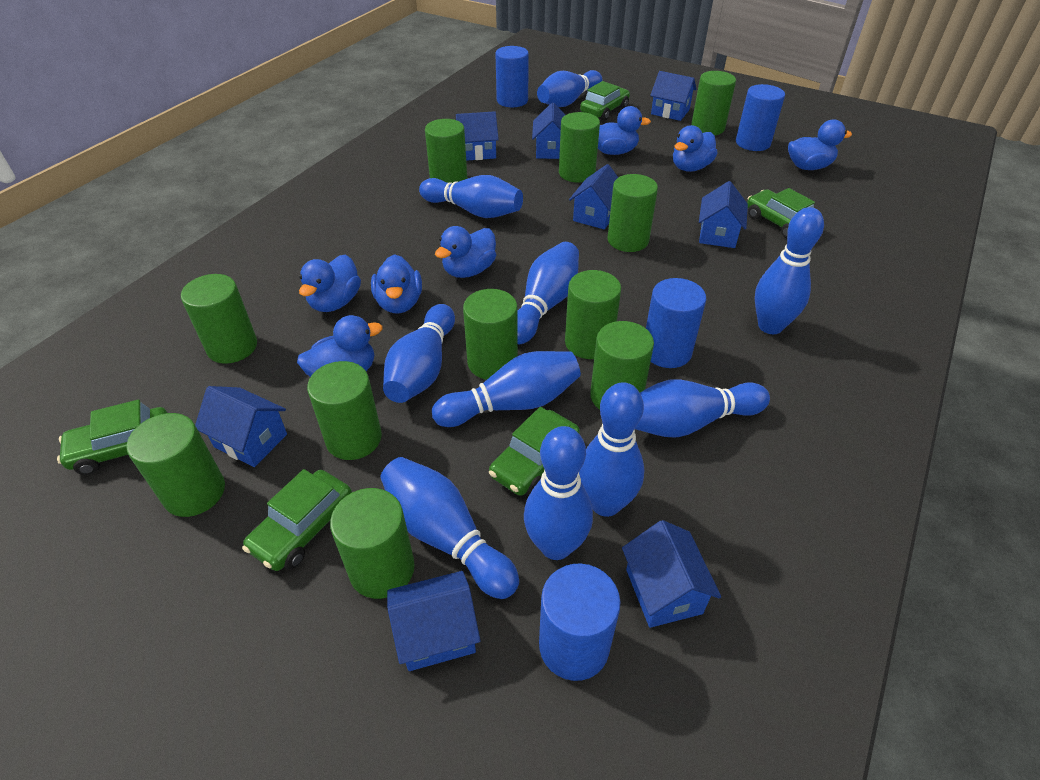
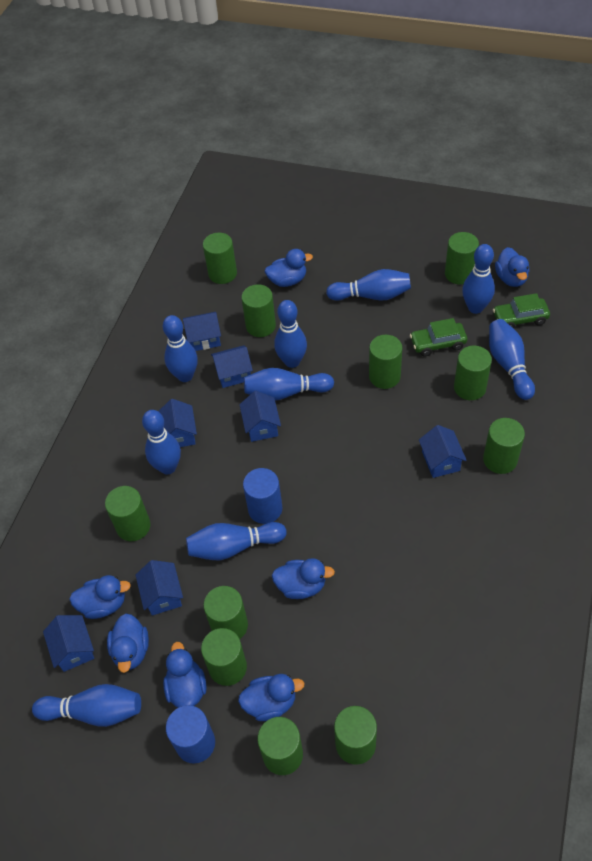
blue bowling pin: [381,457,519,599] [383,304,455,403] [419,175,523,218] [432,351,581,427] [518,242,579,344] [524,426,593,560] [537,70,602,107] [579,382,644,517] [635,379,770,437] [755,207,824,334] = 10 -> [32,684,141,727] [142,410,181,474] [163,315,198,382] [186,522,287,560] [244,368,334,401] [274,300,307,368] [326,269,411,301] [462,244,495,314] [489,319,535,400] = 9
blue cylinder: [495,46,529,107] [539,564,621,681] [646,278,706,368] [736,84,785,151] = 4 -> [166,705,215,763] [243,468,282,524] = 2
blue house: [195,386,287,467] [387,571,481,671] [456,111,499,161] [532,103,565,159] [569,164,618,229] [622,520,721,628] [650,71,696,121] [699,181,748,248] = 8 -> [43,615,94,672] [136,560,183,615] [158,399,197,447] [183,312,221,351] [211,345,253,388] [240,391,281,442] [419,425,467,478] = 7
green car: [57,399,167,475] [242,469,352,571] [489,407,580,496] [580,81,630,121] [747,188,815,238] = 5 -> [410,318,467,356] [493,293,550,328] = 2

